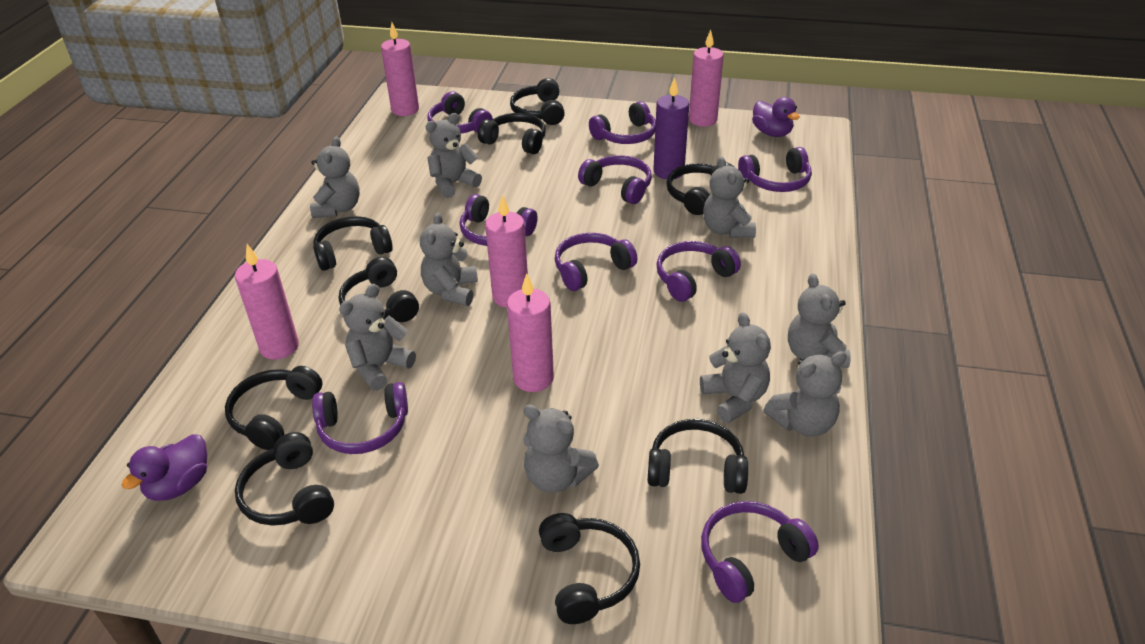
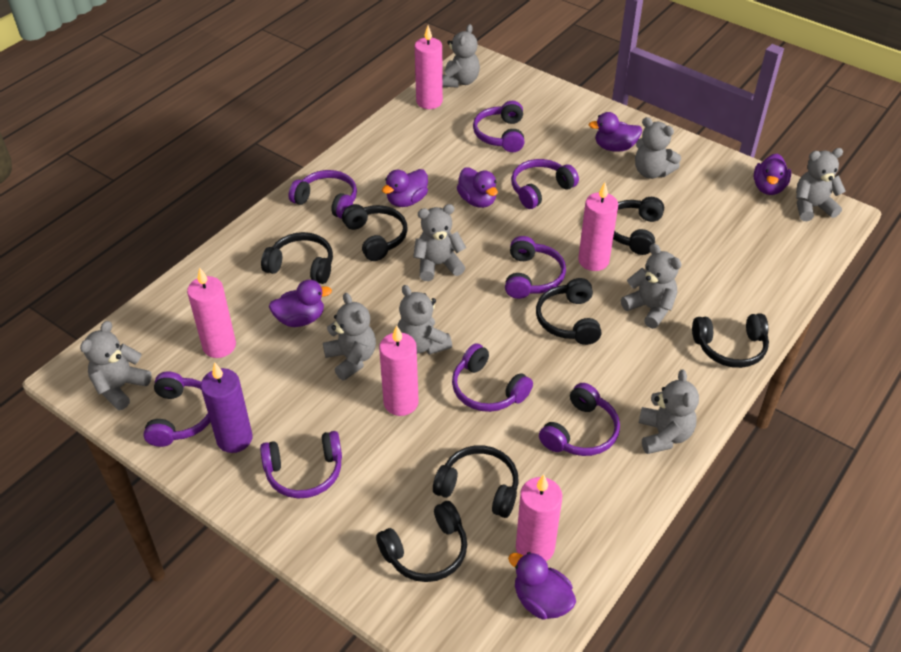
black headphones: [225,366,323,450] [235,432,334,526] [313,216,393,271] [339,257,419,322] [478,113,546,154] [510,78,565,125] [539,513,640,624] [647,419,748,494] [667,162,734,215] = 9 -> [261,232,333,284] [342,204,408,261] [376,501,467,582] [433,445,519,518] [536,278,601,345] [613,197,664,255] [692,313,769,368] = 7
purple duck: [122,434,207,501] [752,97,800,137] = 2 -> [269,280,332,327] [382,169,428,207] [457,167,498,208] [508,552,576,620] [589,112,642,152] [754,154,791,195] = 6
purple headphones: [312,382,408,454] [427,91,493,133] [460,194,538,246] [555,233,637,291] [578,155,652,204] [589,101,656,144] [656,241,741,302] [701,501,819,603] [738,147,812,192] = 9 -> [143,371,210,447] [260,431,342,498] [288,170,357,219] [452,343,533,412] [473,101,524,152] [505,236,566,299] [511,159,579,209] [539,383,620,456] = 8

